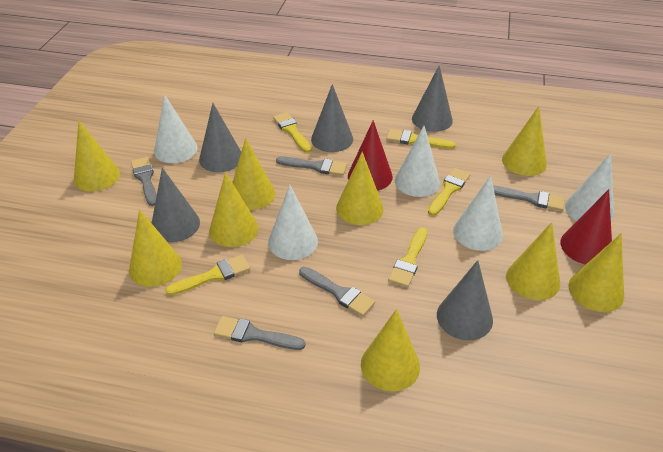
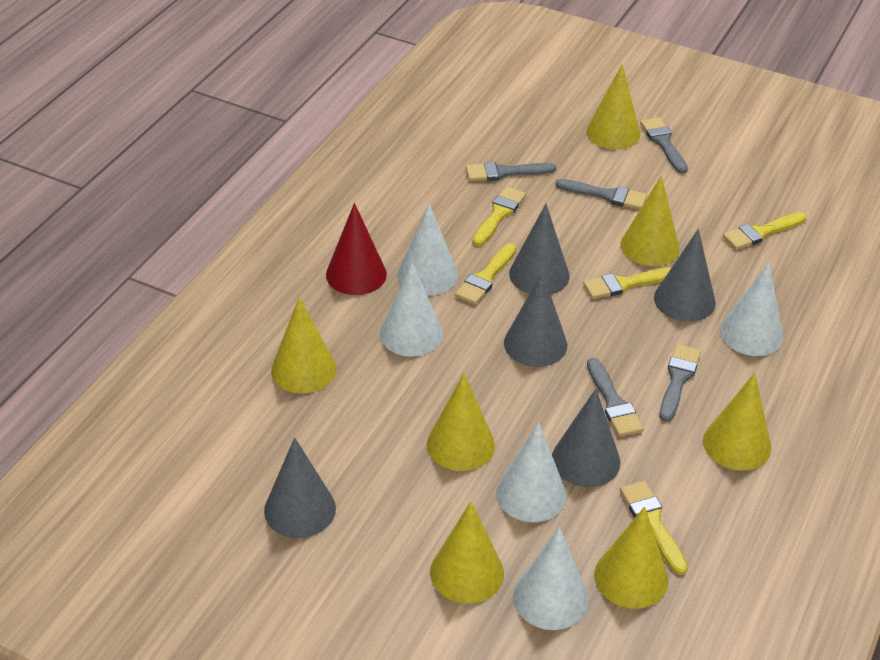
red cone: [348,120,393,191] [560,189,612,264] = 2 -> [326,203,387,295] = 1
yellow cone: [74,120,120,192] [129,209,182,287] [209,172,259,247] [232,138,275,210] [336,152,384,225] [361,309,420,392] [502,106,547,176] [506,222,560,300] [569,233,624,312] = 9 -> [271,298,336,394] [427,373,495,471] [430,502,504,604] [586,64,640,149] [594,507,669,609] [621,176,680,266] [703,373,771,471] = 7

